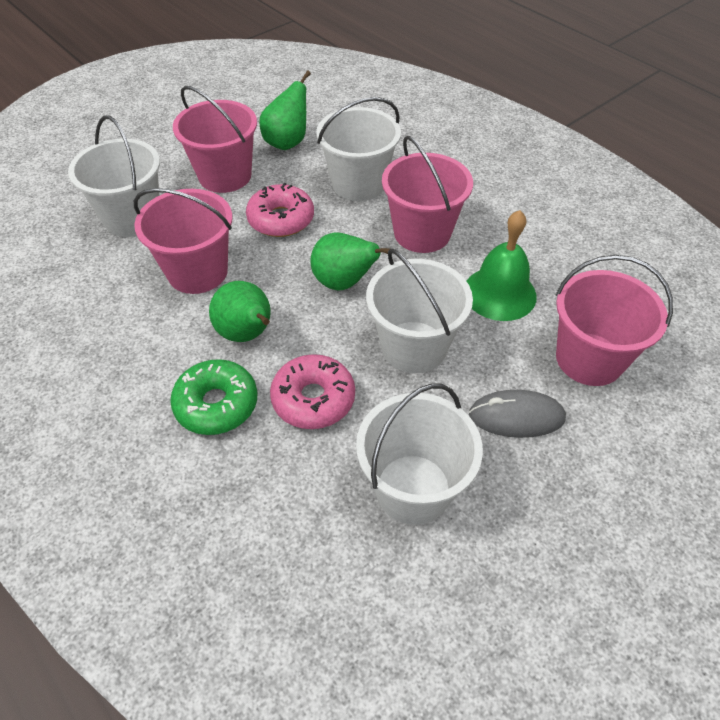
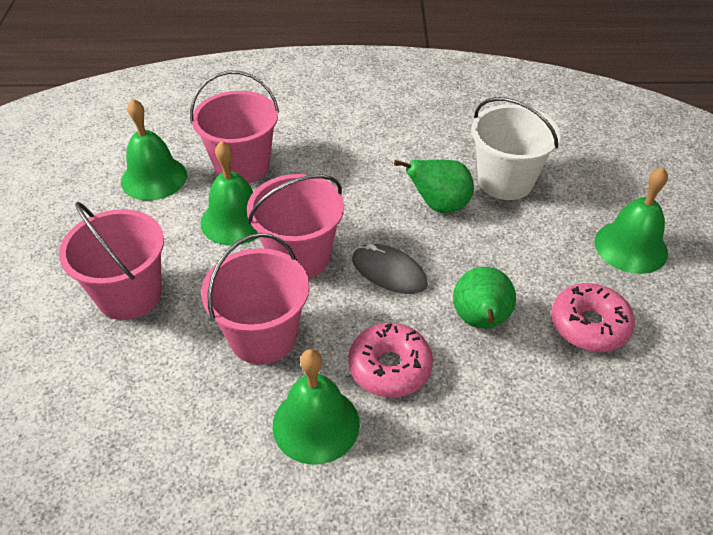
green bell: [467,210,537,321] = 1 -> [121,99,187,201] [201,141,258,246] [273,349,360,465] [595,167,668,274] = 4
green donut: [170,359,257,435] = 1 -> none = 0
green pear: [209,281,271,342] [259,71,311,150] [310,233,390,291] = 3 -> [394,160,474,213] [453,267,516,329] = 2
white bucket: [68,115,160,237] [316,97,401,201] [356,383,483,525] [366,248,473,373] = 4 -> [471,97,560,200] = 1

